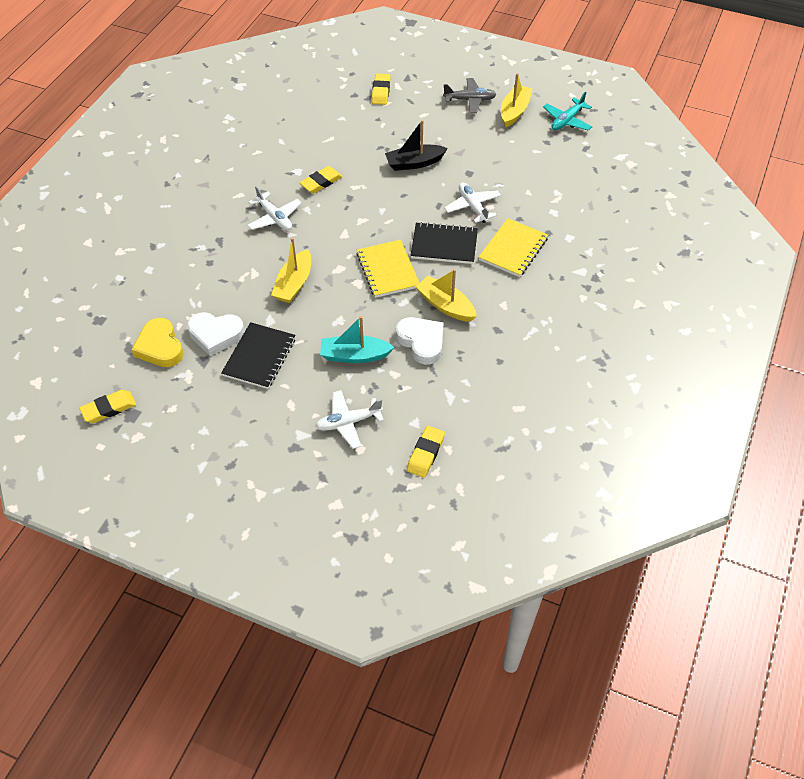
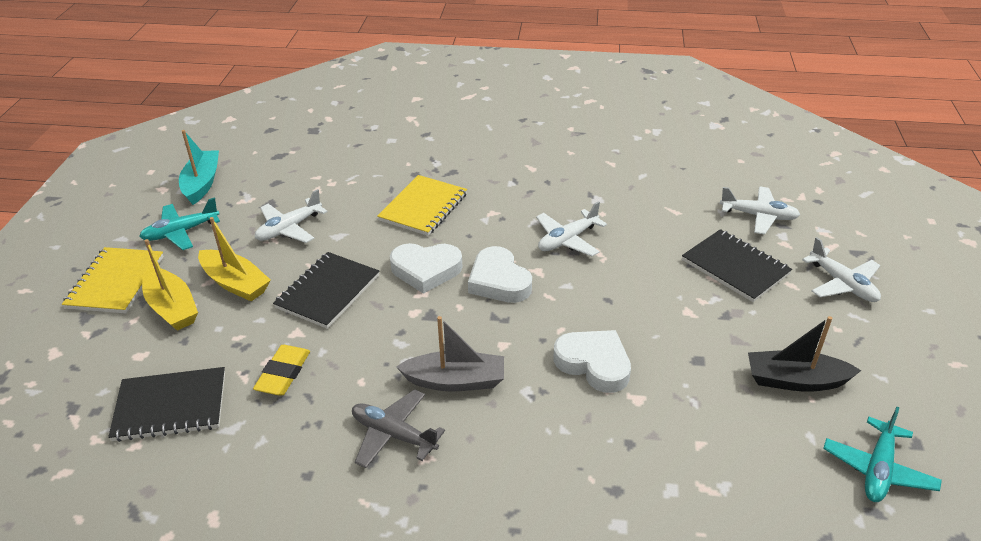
black notebook: [221,322,296,389] [410,222,478,264] = 2 -> [108,367,225,442] [273,252,379,329] [682,229,792,302] = 3
grey boat: none = 0 -> [396,316,504,391] = 1
turquoise plane: [543,91,593,131] = 1 -> [139,197,220,250] [823,407,942,502] = 2
white heart: [187,312,245,356] [396,317,444,365] = 2 -> [390,243,462,294] [468,246,532,303] [553,330,631,393] = 3
white plane: [247,186,302,230] [315,390,384,449] [444,183,501,223] = 3 -> [255,189,328,243] [536,201,607,256] [720,186,800,235] [802,237,881,302] = 4
yellow boat: [271,238,311,303] [415,269,477,322] [501,73,532,127] = 3 -> [142,239,198,331] [198,217,271,301] = 2
yellow eraser: [79,390,136,423] [299,166,343,193] [371,74,391,105] [407,426,445,478] = 4 -> [253,345,310,396] = 1
yellow heart: [131,318,184,367] = 1 -> none = 0

